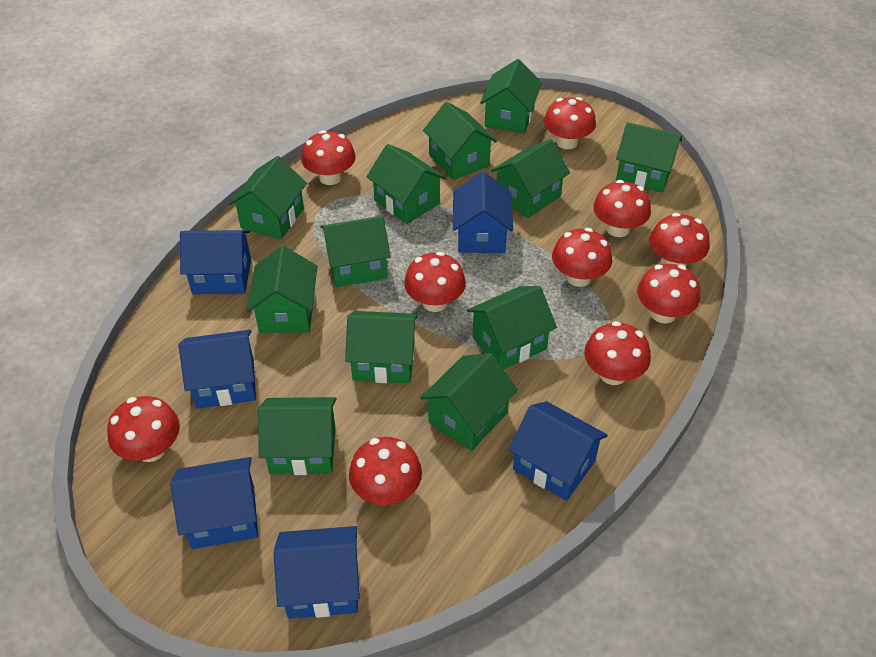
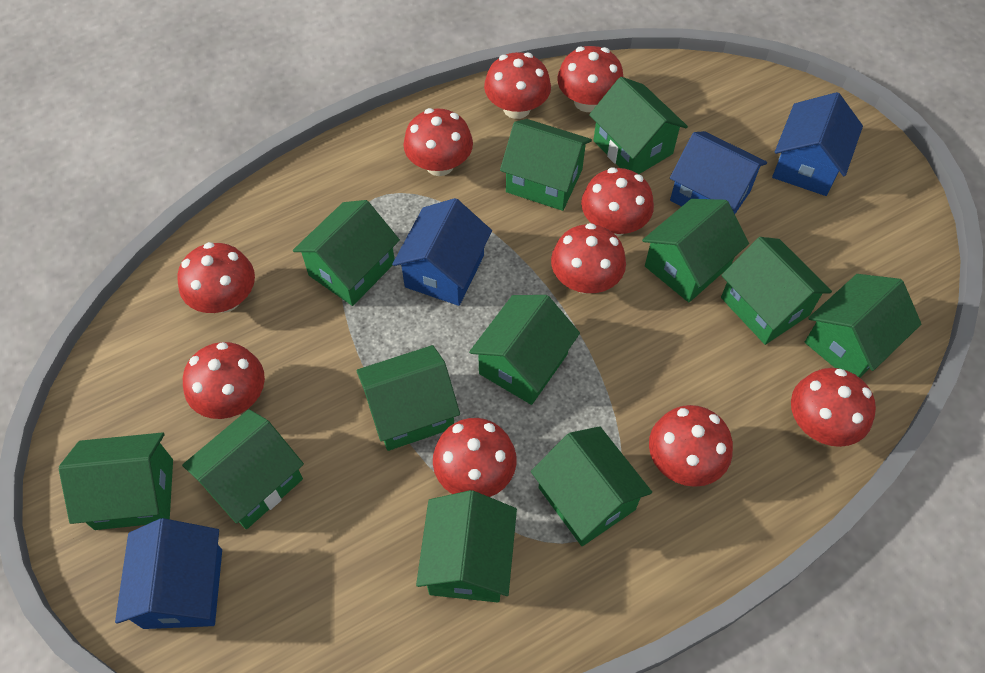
blue house: [170,457,258,549] [178,330,256,409] [180,230,251,294] [274,526,360,619] [453,171,513,253] [508,401,608,501] = 6 -> [115,518,222,629] [392,198,492,306] [670,131,767,214] [772,92,863,196] = 4

